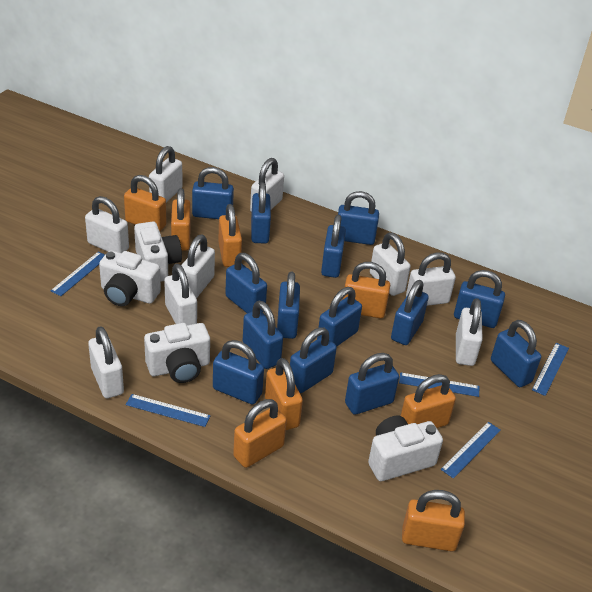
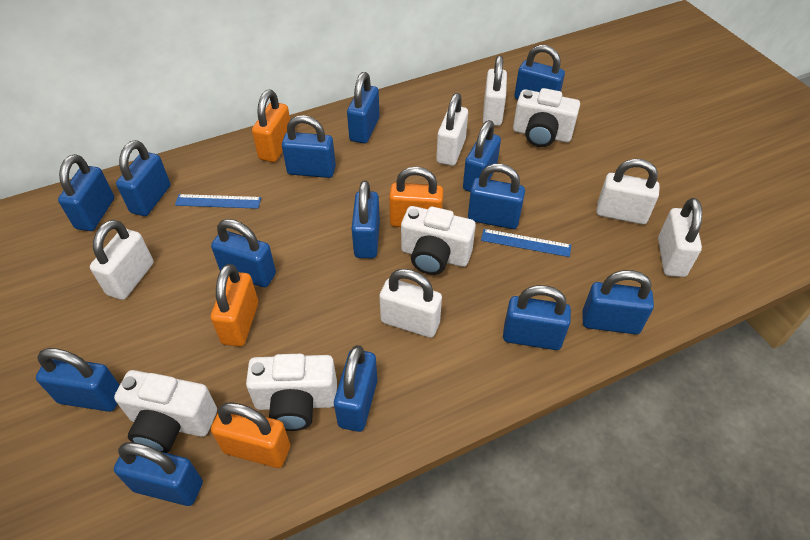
blue ruler: [50,251,105,296] [126,394,210,427] [399,372,479,397] [441,422,501,479] [532,343,569,396] = 5 -> [175,194,261,209] [481,229,571,257] = 2
orange padlock: [124,175,167,231] [171,188,191,251] [218,204,242,267] [233,399,287,468] [265,358,303,430] [343,262,390,319] [401,374,456,428] [402,490,465,552] = 8 -> [211,264,258,347] [211,402,290,468] [252,90,290,162] [389,167,443,227] = 4
white padlock: [85,196,129,253] [88,326,124,398] [149,146,183,202] [164,264,197,325] [181,235,215,298] [250,158,284,212] [370,232,411,296] [406,252,456,306] [456,298,483,366] = 9 -> [90,220,153,300] [379,269,442,338] [436,93,468,166] [483,56,507,126] [596,159,660,225] [658,198,702,277] = 6

